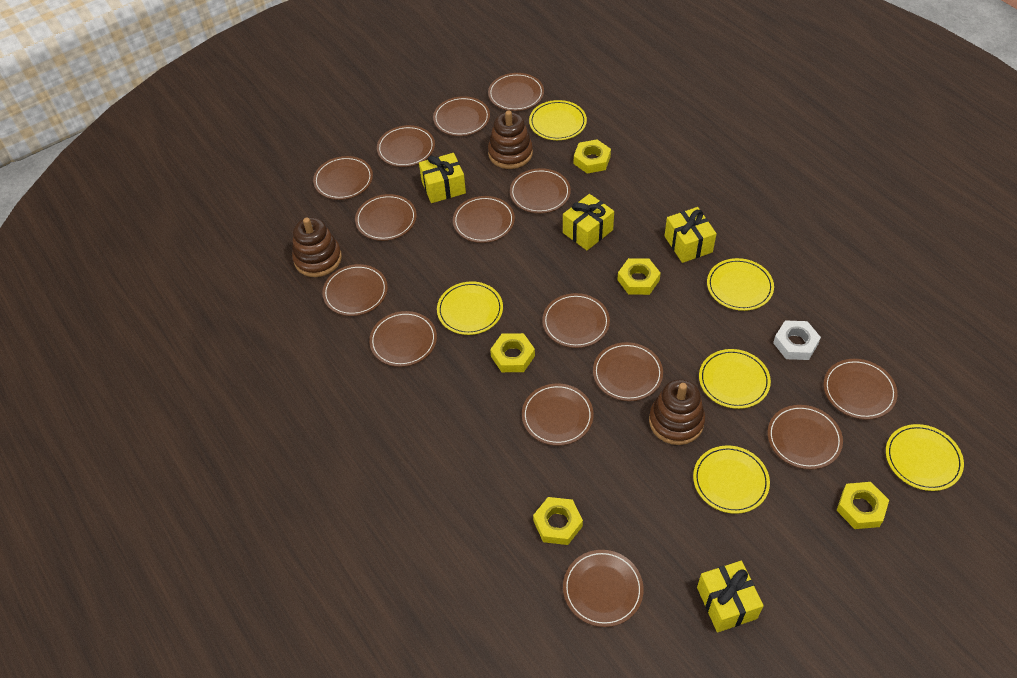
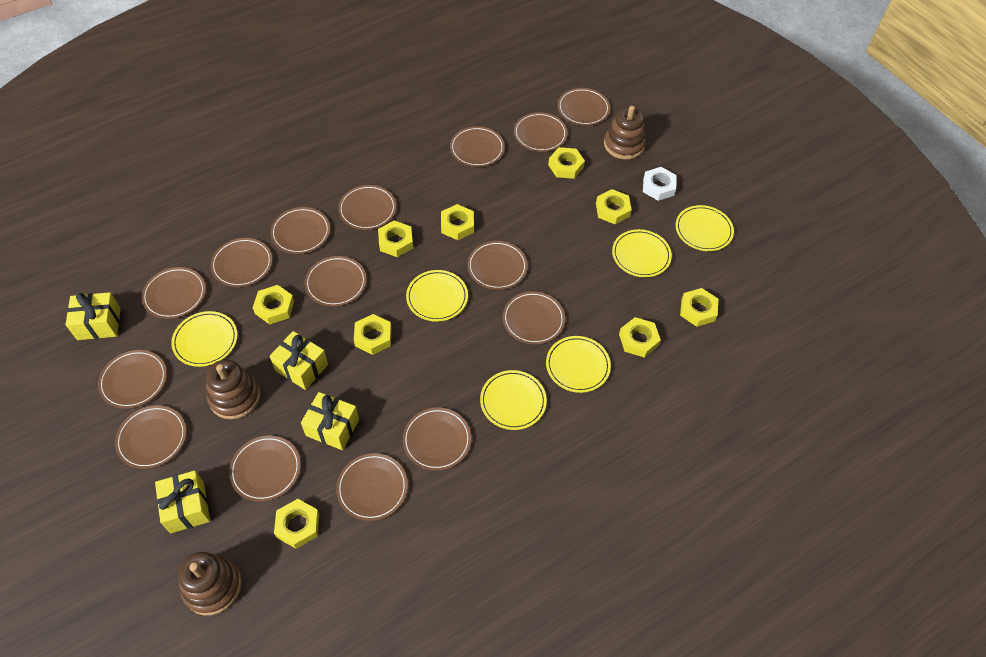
yellow nut: [490,333,535,372] [533,497,583,545] [574,139,611,174] [617,258,661,295] [836,482,889,529] = 5 -> [253,285,294,324] [274,499,319,549] [354,314,392,355] [378,221,413,257] [441,204,474,240] [548,147,585,179] [596,189,632,224] [619,317,661,358] [680,288,719,327] = 9

